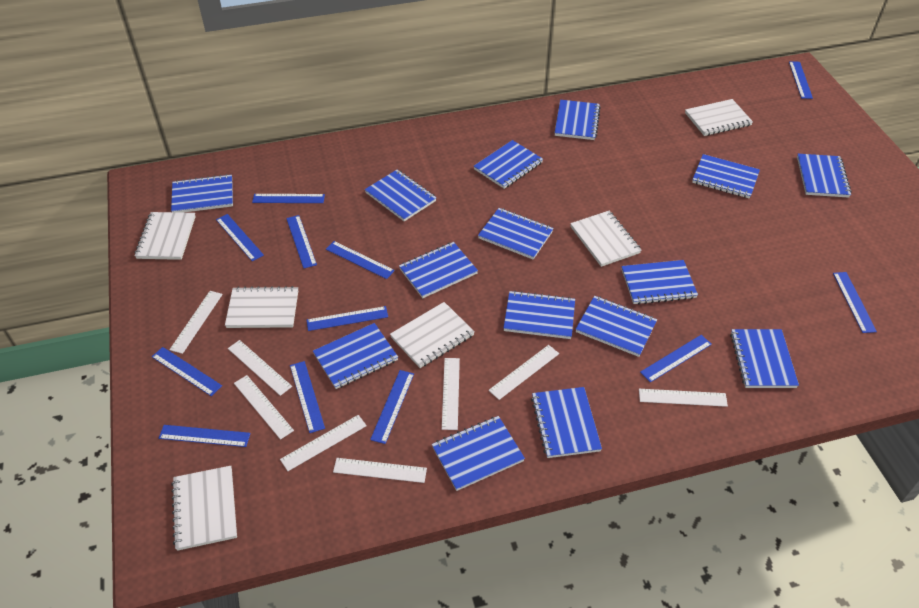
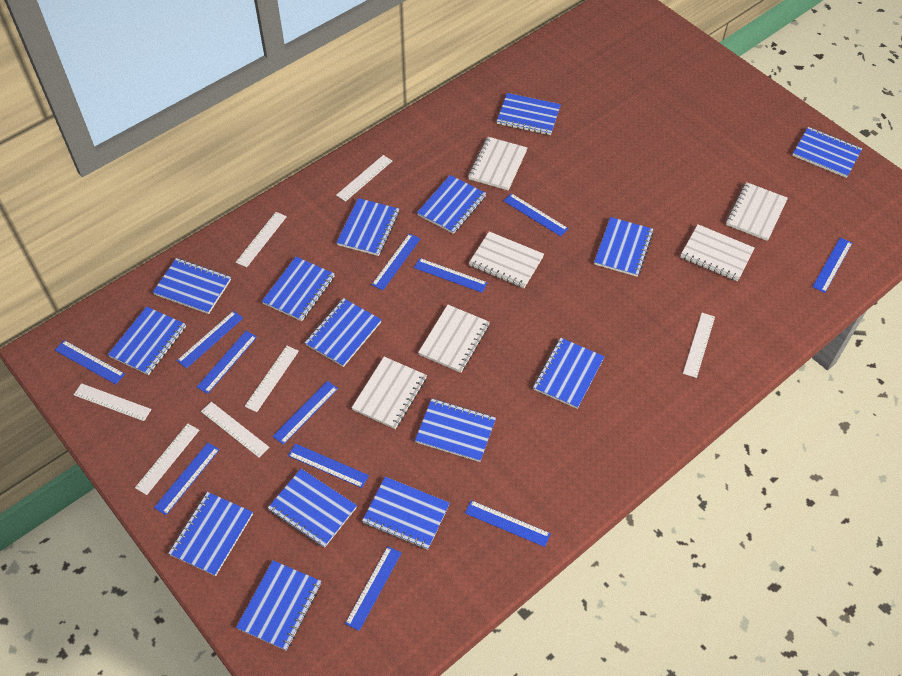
white ruler: [169,291,223,354] [228,340,292,396] [234,375,294,440] [280,415,367,471] [333,458,427,483] [442,358,460,430] [489,345,559,400] [639,389,728,407] = 8 -> [74,383,152,421] [135,424,199,495] [201,402,269,458] [236,212,287,267] [245,346,299,412] [336,155,392,202] [683,313,715,378] = 7

